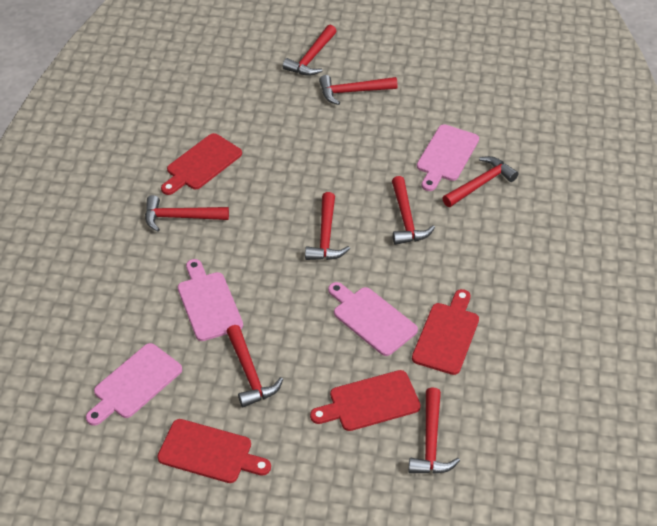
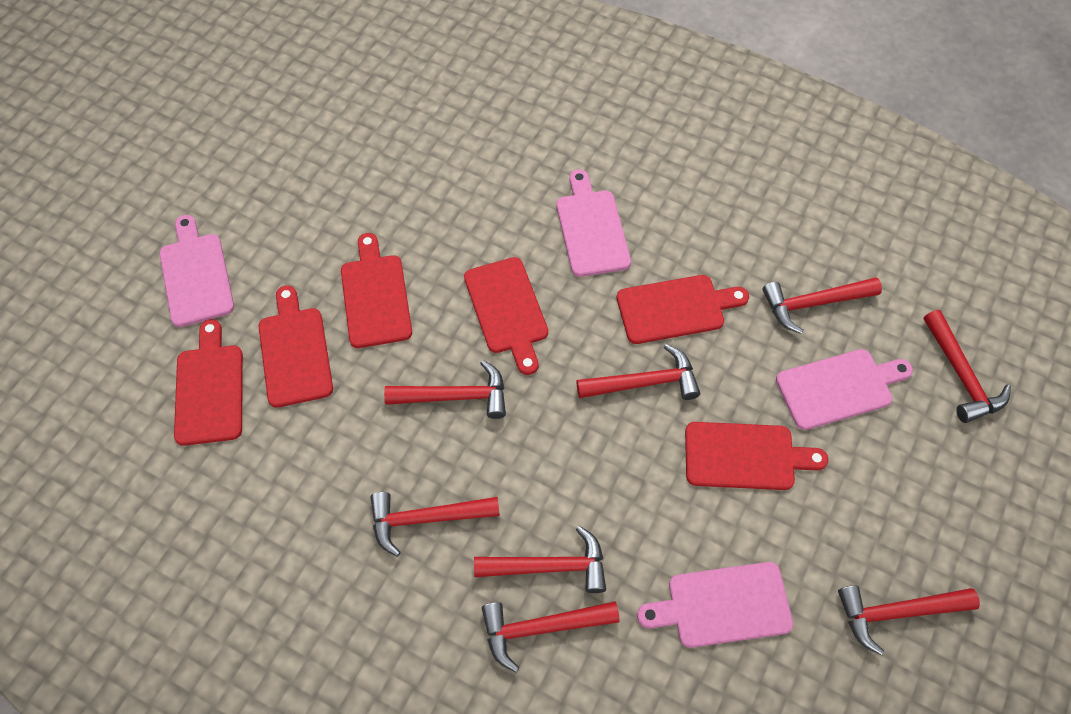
red cutting board: [157,419,271,483] [161,133,242,195] [310,370,421,431] [412,289,479,375] = 4 -> [174,319,243,446] [259,285,333,408] [341,233,412,348] [464,257,548,375] [617,275,749,344] [685,422,828,490] = 6

